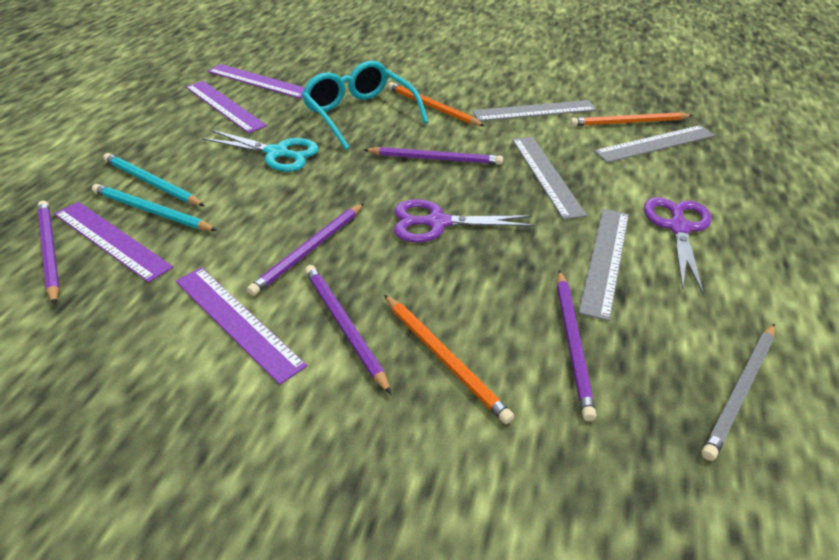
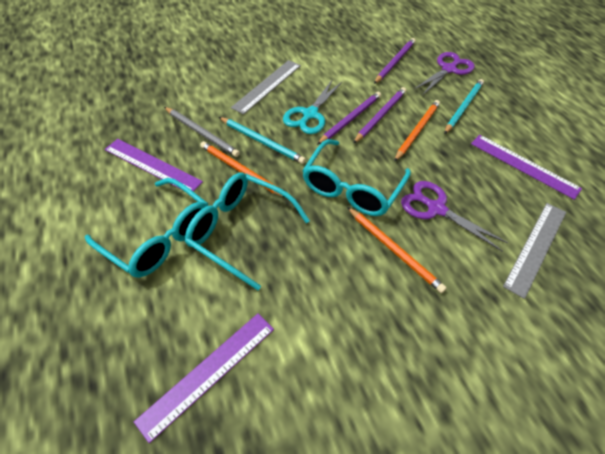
grey ruler: [473,100,597,121] [512,137,587,220] [578,209,629,321] [594,125,715,163] = 4 -> [231,60,301,114] [503,203,566,299] = 2
purple pencil: [38,200,60,305] [247,203,364,296] [305,265,392,395] [364,147,503,165] [557,270,597,421] = 5 -> [317,92,381,145] [353,87,406,143] [374,38,416,84] = 3
purple ruler: [54,202,173,282] [176,267,307,385] [186,81,267,133] [208,64,305,99] = 4 -> [105,139,203,192] [134,314,274,443] [471,135,582,200] = 3
turquoise glasses: [302,60,428,150] = 1 -> [85,178,208,278] [185,172,310,290] [302,139,411,216] = 3

